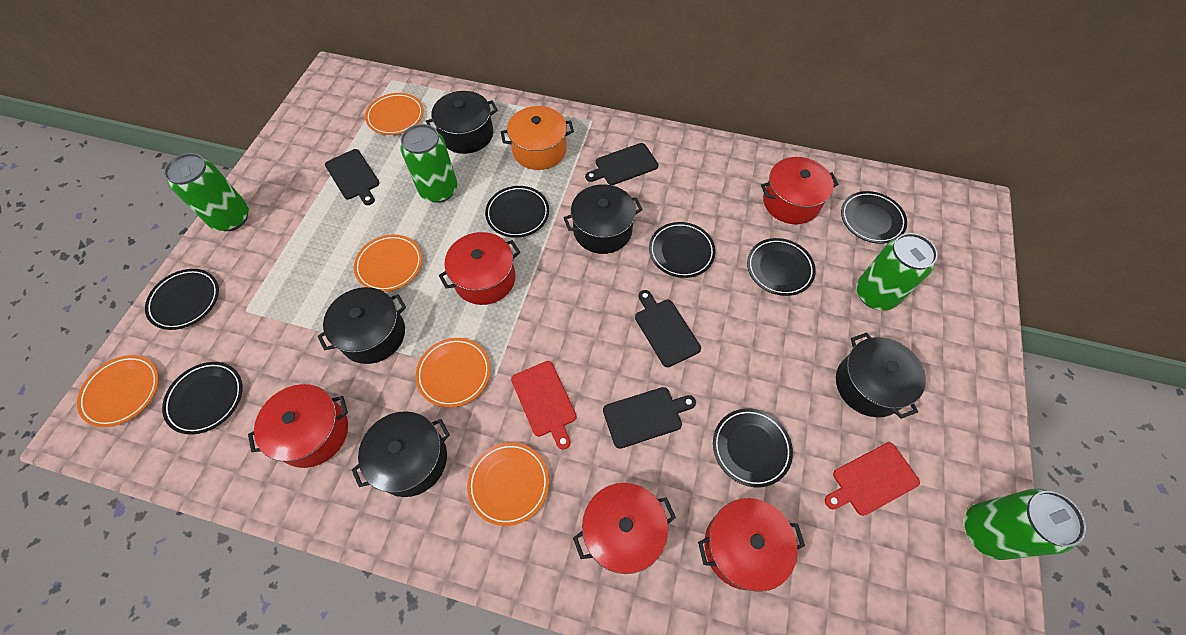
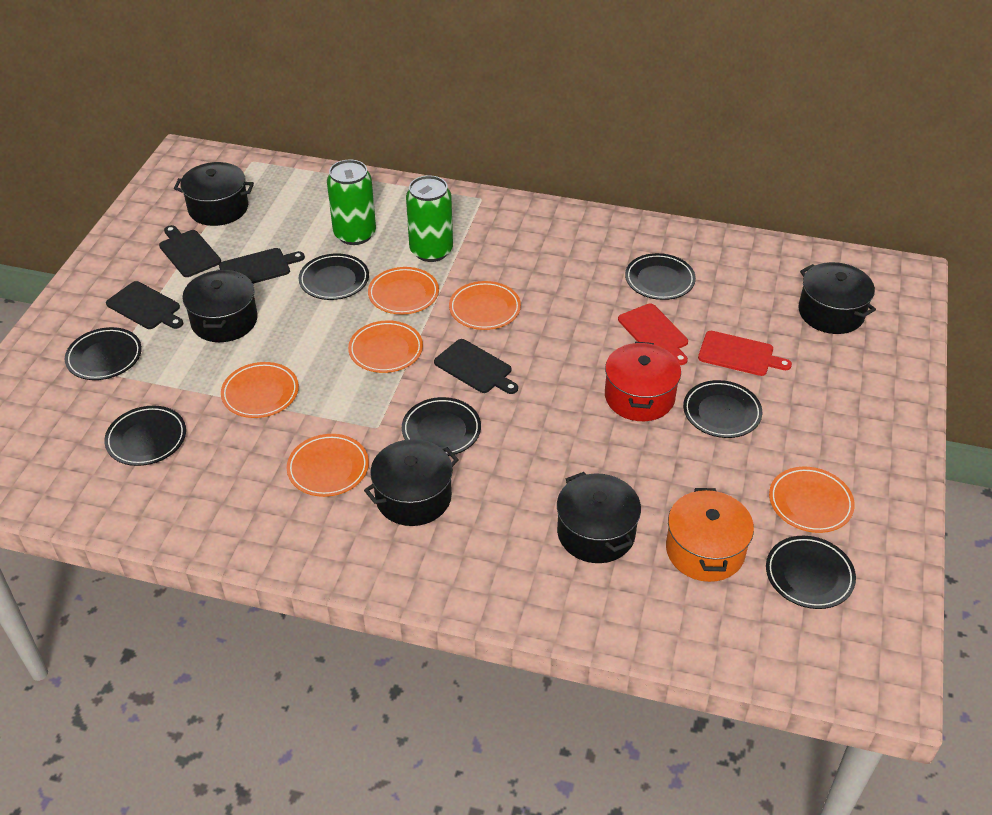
green can: [164,153,249,231] [400,124,457,203] [856,233,938,310] [964,489,1086,560] = 4 -> [327,159,376,245] [406,175,453,262] = 2
orange plate: [77,355,159,427] [354,234,422,292] [365,93,424,135] [416,338,490,407] [467,442,549,526] = 5 -> [221,362,299,418] [287,434,369,497] [348,320,423,373] [368,267,439,315] [449,281,521,330] [769,467,855,533] = 6
red pot: [248,384,348,468] [439,232,520,305] [573,483,676,574] [698,498,805,592] [761,157,839,224] = 5 -> [605,342,681,421] = 1

